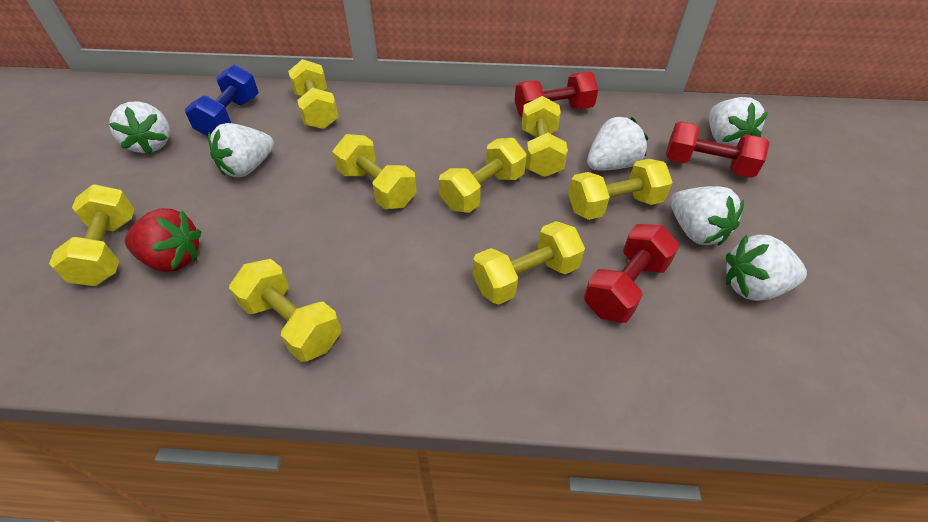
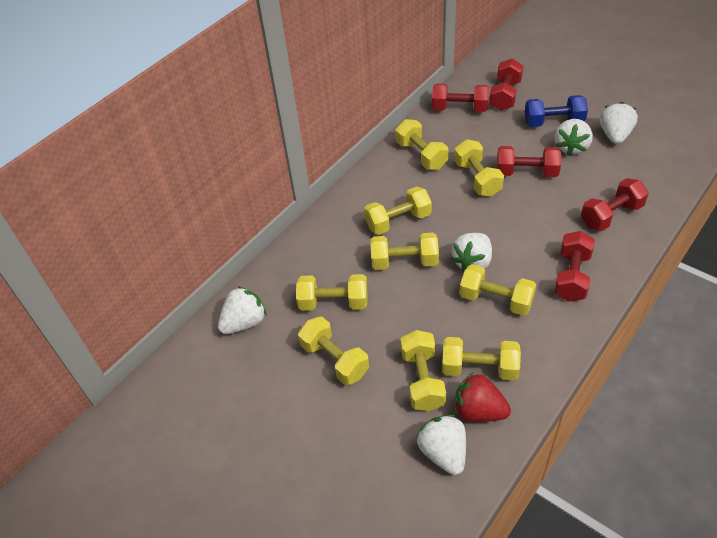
red dumbbell: [515,72,599,117] [584,224,680,323] [666,121,770,178] = 3 -> [432,84,489,112] [489,58,523,111] [497,146,561,177] [554,231,595,301] [581,178,649,231] = 5
white strawberry: [109,101,170,154] [208,123,274,177] [587,116,648,171] [670,186,744,246] [709,97,768,147] [726,234,807,301] = 6 -> [218,286,267,334] [417,415,466,475] [451,233,492,272] [555,119,593,156] [600,102,638,144] = 5
yellow dumbbell: [49,185,134,286] [229,259,341,362] [288,59,339,129] [333,134,417,209] [439,138,527,213] [473,221,585,304] [522,96,568,177] [568,159,673,220] = 8 -> [296,274,368,311] [298,317,369,385] [364,186,432,235] [370,232,439,270] [396,119,448,170] [400,330,446,412] [442,337,521,380] [454,139,504,197] [459,264,536,316] = 9

